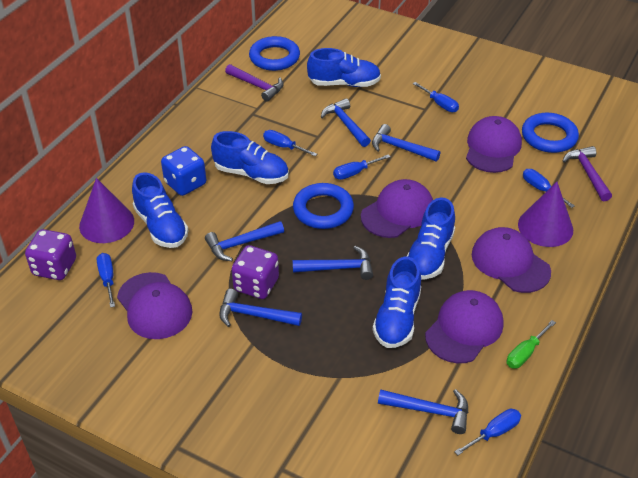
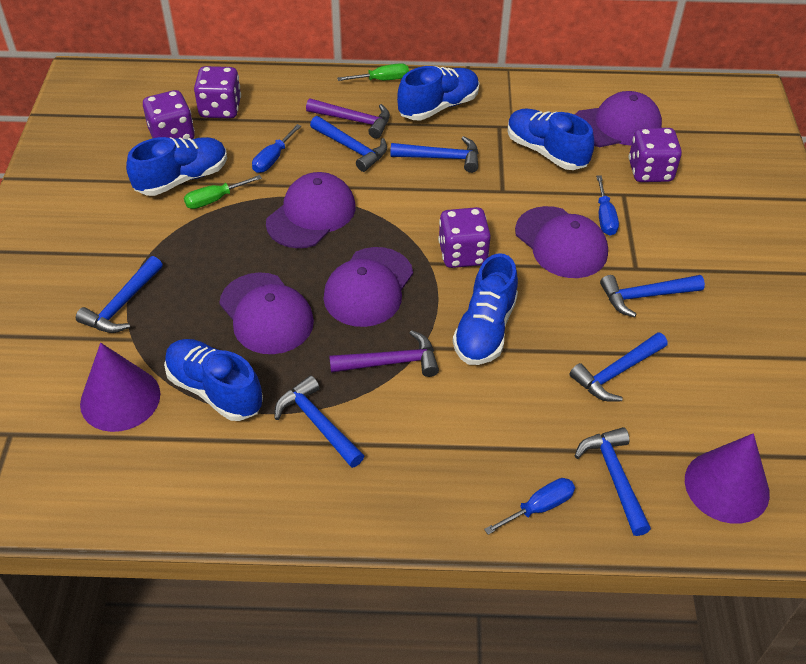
blue dice: [161,146,206,196] = 1 -> none = 0
blue hammer: [205,221,284,261] [219,289,302,327] [293,246,373,280] [321,98,371,147] [372,124,440,162] [378,389,468,434] = 6 -> [76,256,163,333] [275,375,364,468] [310,116,387,172] [390,136,479,173] [569,332,668,402] [575,427,651,536] [600,275,705,317] = 7
blue ring: [249,36,300,71] [293,183,354,229] [522,113,579,153] = 3 -> none = 0
blue screwdriver: [97,253,115,308] [263,130,317,156] [333,154,391,180] [413,82,459,112] [454,409,521,455] [523,169,575,208] = 6 -> [252,124,301,173] [484,478,575,535] [596,176,619,236] = 3
green screwdriver: [507,320,556,369] = 1 -> [184,175,262,209] [337,63,409,81] = 2
purple dice: [25,229,76,280] [232,245,279,299] = 2 -> [143,90,195,140] [194,66,241,118] [438,207,491,268] [629,128,682,182] = 4

